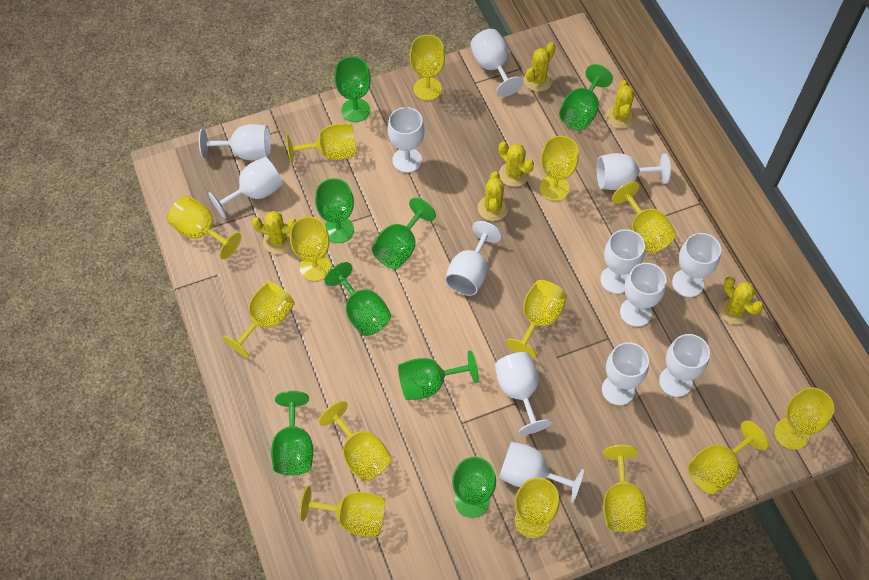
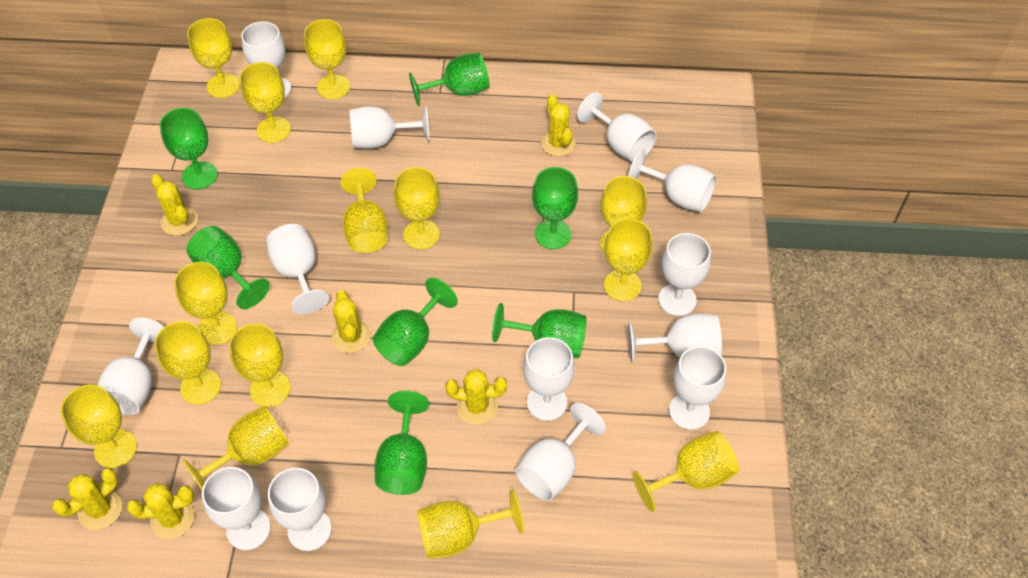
green goblet: [271,391,313,475] [315,178,354,243] [324,262,391,336] [334,56,371,122] [371,198,436,269] [398,350,479,400] [452,457,496,518] [559,64,613,130] = 8 -> [160,108,218,189] [186,226,270,309] [373,278,458,366] [374,391,429,495] [409,53,490,106] [492,303,586,358] [532,167,578,249] = 7

